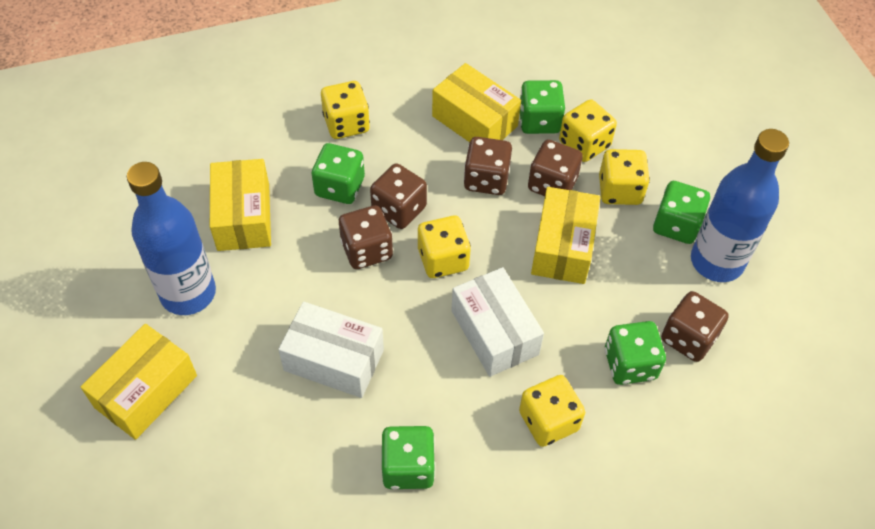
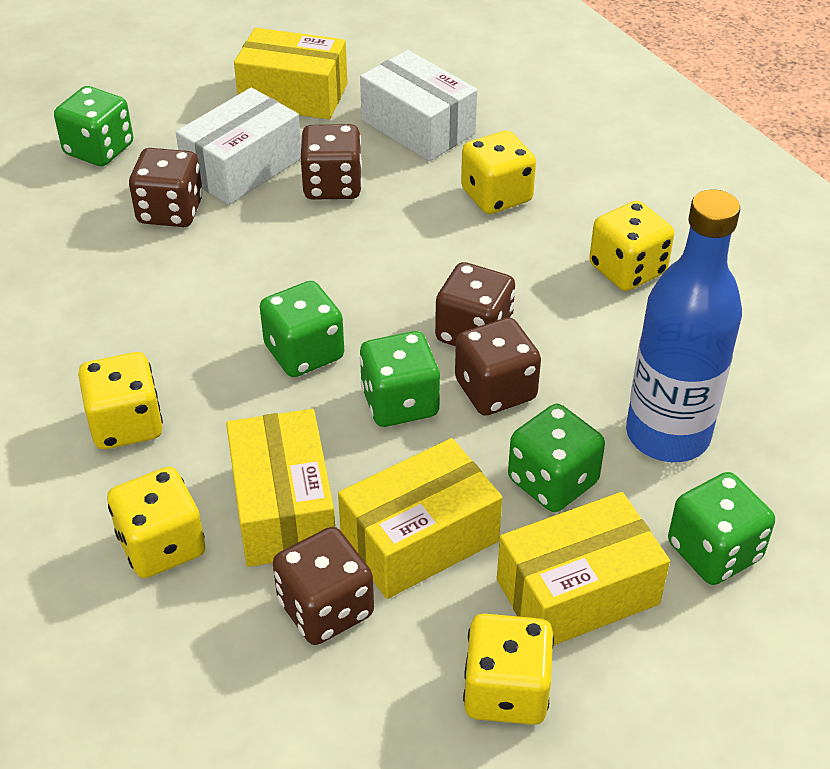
blue bottle: [127,162,216,315] [691,129,789,282] = 2 -> [626,189,742,462] = 1

